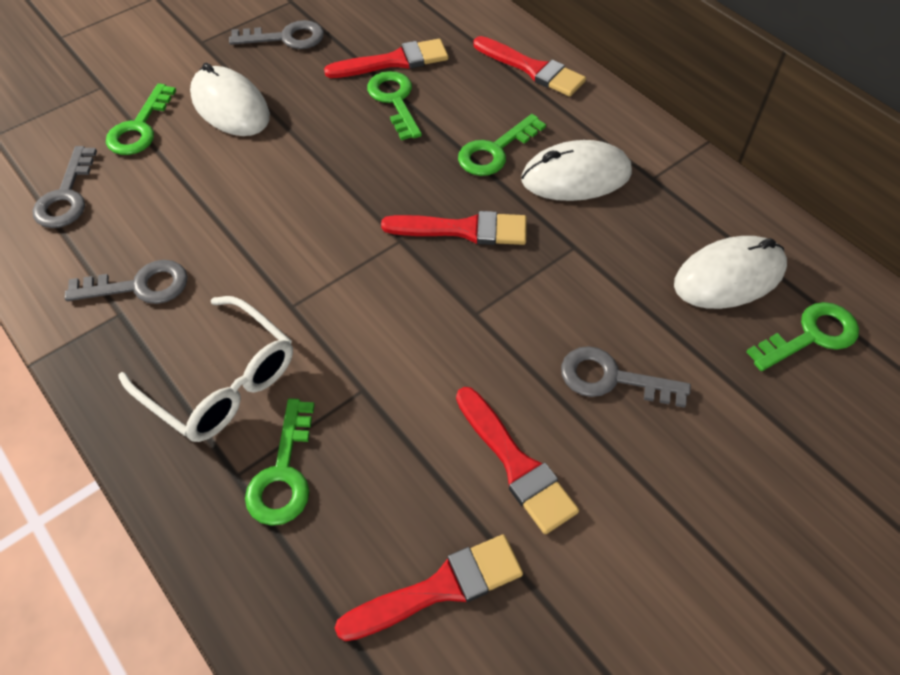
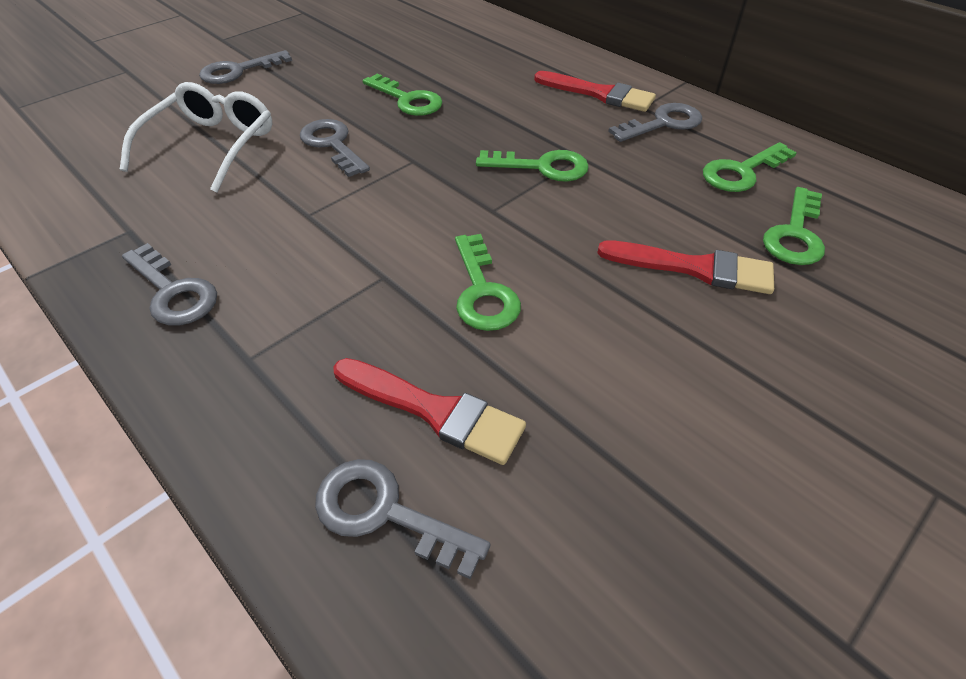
grey key: [33,146,97,228] [65,260,188,304] [229,20,324,49] [561,346,691,408] = 4 -> [122,243,217,326] [199,50,292,84] [300,119,370,177] [315,459,490,579] [608,103,702,142] = 5
red brush: [324,39,448,78] [335,534,523,641] [381,211,527,245] [456,387,579,534] [474,36,586,97] = 5 -> [333,358,526,465] [534,71,656,112] [597,240,774,294] = 3
white mouse: [190,63,270,136] [521,140,632,201] [674,236,787,309] = 3 -> none = 0

